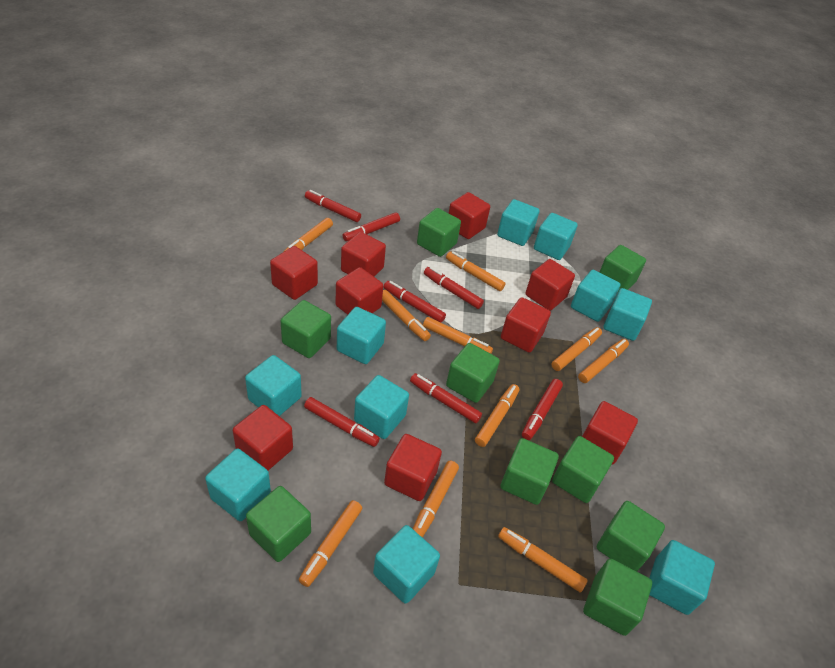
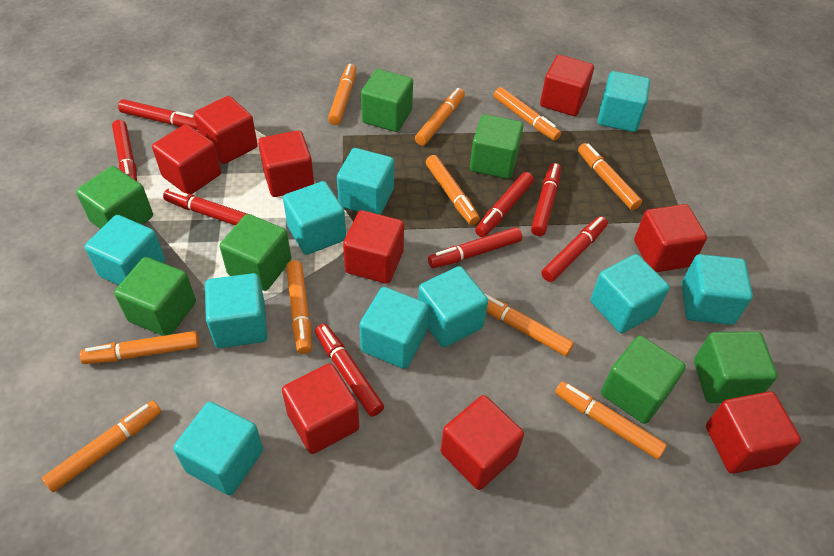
green cube: [246,486,311,562] [281,300,331,358] [417,208,461,257] [446,343,500,403] [501,438,559,505] [552,436,614,503] [583,559,652,636] [597,501,665,571] [600,245,646,291] = 9 -> [76,166,153,229] [114,257,196,336] [220,214,291,291] [361,69,413,132] [470,114,523,179] [601,336,686,424] [694,331,778,403] = 7
red marker: [304,397,380,447] [305,190,361,222] [343,212,400,241] [384,281,446,322] [410,373,482,423] [424,267,484,309] [522,379,563,440] = 7 -> [112,120,137,181] [118,99,198,130] [163,188,247,226] [315,324,384,417] [428,227,522,268] [475,172,534,237] [531,163,561,236] [541,216,608,282] = 8

